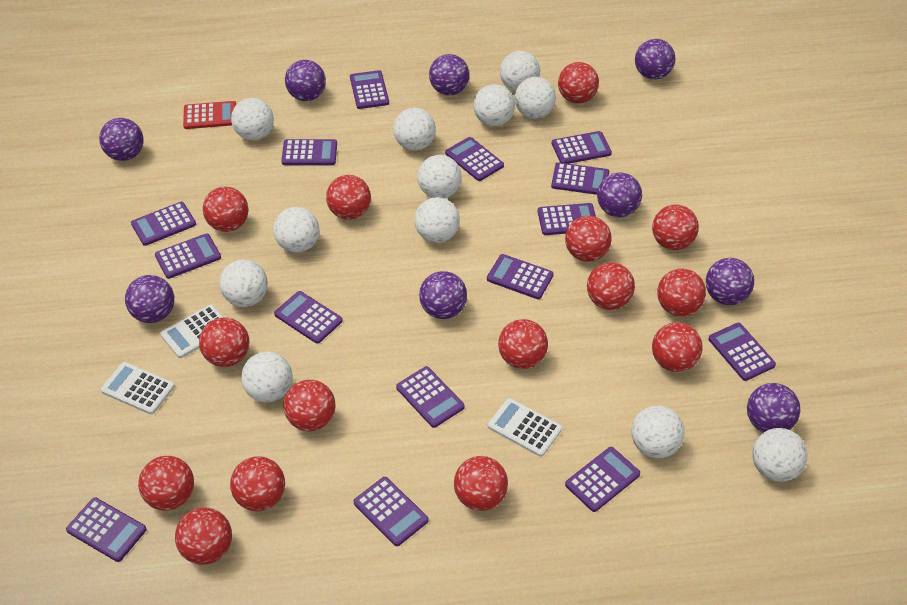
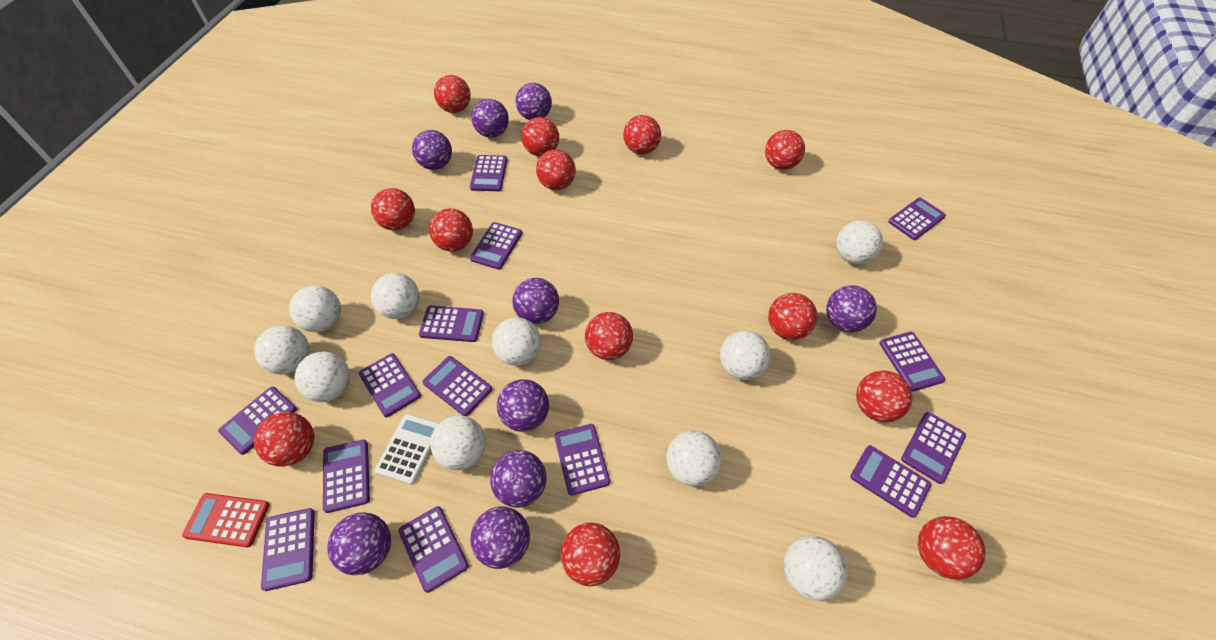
purple calculator: [66,497,146,562] [131,202,196,246] [155,233,221,279] [274,291,343,344] [281,139,337,165] [350,70,389,109] [354,477,429,546] [396,366,465,428] [445,137,504,181] [487,254,554,299] [538,203,596,235] [551,162,609,195] [552,131,612,164] [565,447,640,512] [708,323,776,381] = 15 -> [218,386,297,455] [261,508,315,591] [323,440,370,513] [359,353,421,417] [398,506,469,593] [419,306,484,342] [422,356,493,416] [470,155,508,191] [470,222,522,270] [554,424,610,496] [850,445,932,518] [879,332,945,391] [888,198,946,240] [901,412,966,484] = 14
red ball: [138,456,194,511] [175,507,232,565] [199,317,249,367] [203,187,249,232] [230,456,285,511] [283,380,335,431] [326,175,371,220] [454,456,508,511] [498,319,548,369] [558,62,599,103] [565,216,611,262] [587,262,635,310] [652,204,699,250] [652,322,702,372] [657,269,706,316] = 15 -> [254,412,314,467] [371,188,415,230] [429,208,473,252] [434,75,471,113] [521,117,559,156] [536,150,576,190] [560,522,620,586] [585,312,633,360] [623,115,661,154] [765,130,805,170] [768,293,817,340] [856,370,913,422] [918,516,986,580] = 13
white ball: [219,260,268,307] [231,98,274,140] [241,352,293,402] [273,207,319,253] [393,108,436,151] [414,197,460,243] [418,155,461,198] [474,84,515,126] [500,51,540,92] [515,77,556,119] [631,406,685,458] [752,428,807,482] = 12 -> [254,325,309,375] [289,285,341,332] [295,352,350,402] [371,273,420,319] [430,415,486,470] [492,317,541,366] [666,431,722,486] [720,331,770,380] [784,536,847,601] [836,221,883,264] = 10
white calculator: [101,362,175,414] [160,305,224,358] [488,398,562,457] = 3 -> [375,414,440,485] = 1

